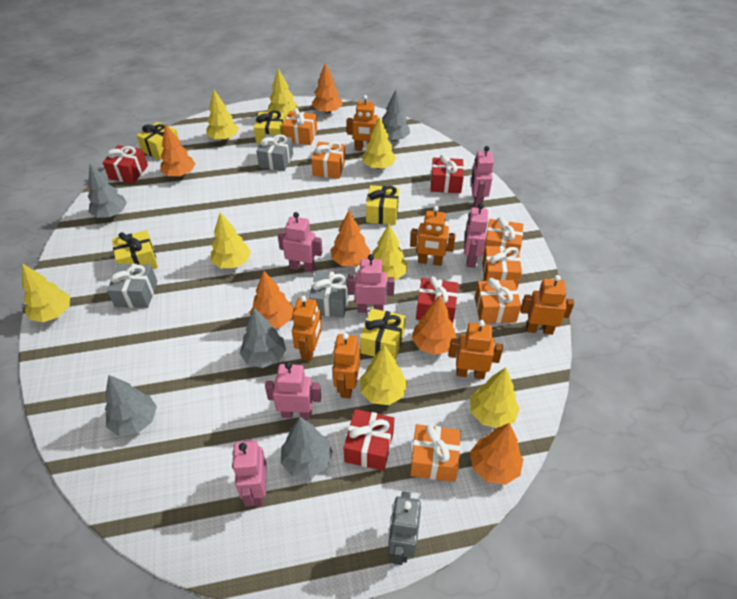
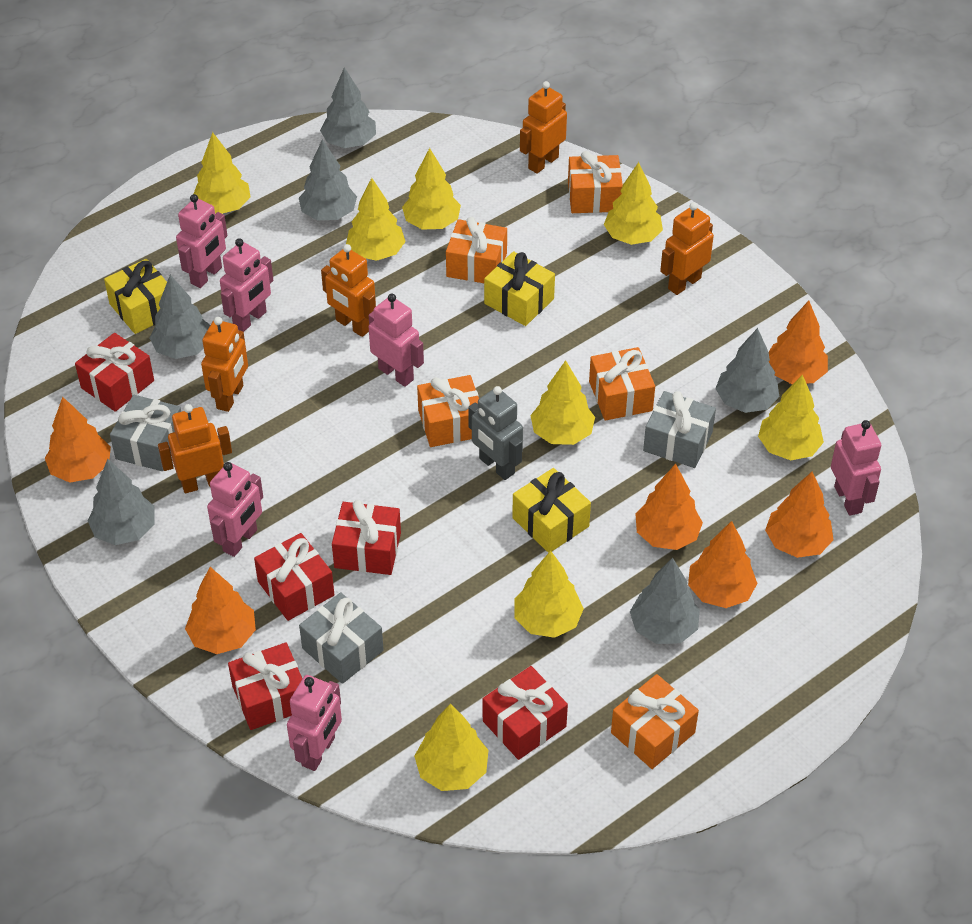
grey tree: [88,164,127,218] [105,375,157,436] [240,308,286,368] [281,417,333,478] [382,89,410,141] = 5 -> [87,459,155,545] [150,275,210,359] [299,139,357,220] [320,67,376,148] [630,558,700,644] [715,328,779,413] = 6
orange gift: [282,108,317,145] [311,142,345,179] [410,424,461,482] [475,278,521,323] [482,246,522,289] [483,217,523,256] = 6 -> [417,375,479,447] [446,217,507,283] [568,151,623,213] [589,347,655,421] [611,674,699,769] = 5
orange robot: [292,296,322,361] [333,333,360,398] [347,95,383,151] [410,206,456,266] [449,320,503,379] [521,275,574,335] = 6 -> [158,404,232,493] [201,317,248,412] [321,244,376,337] [520,81,567,174] [660,202,714,295] = 5
red gift: [103,145,148,183] [344,409,394,471] [416,276,459,323] [431,154,464,193] = 4 -> [75,333,154,412] [228,642,302,730] [254,533,334,621] [332,500,401,575] [483,666,568,760] = 5
yellow gift: [112,230,158,269] [137,122,181,160] [254,110,285,144] [360,308,406,360] [366,185,399,225] = 5 -> [104,259,167,334] [484,251,555,326] [512,468,591,553] = 3

